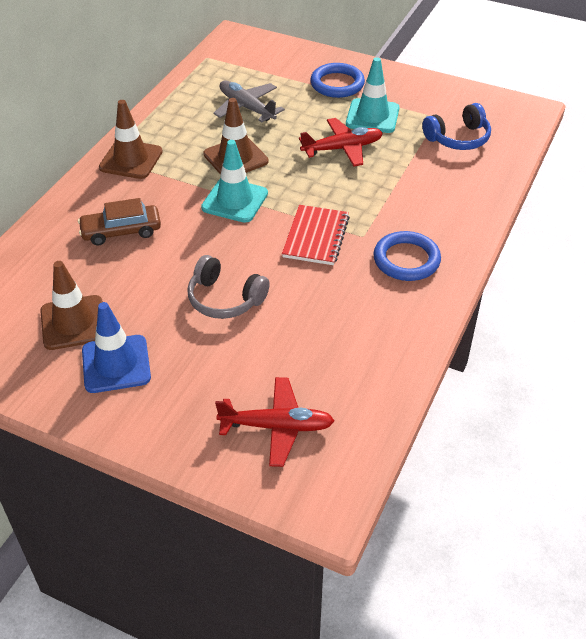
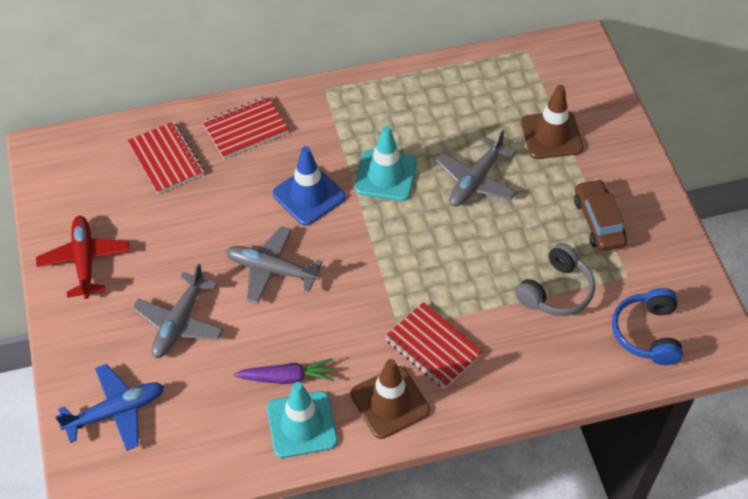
blue plane: none = 0 -> [55,364,164,451] = 1
blue ring: [310,63,365,98] [373,231,441,281] = 2 -> none = 0
brown traffic cone: [40,261,103,350] [99,100,163,179] [203,98,268,175] = 3 -> [351,359,430,439] [521,85,583,159] = 2
grey plane: [213,80,285,122] = 1 -> [132,263,223,358] [226,226,322,304] [435,130,516,206] = 3
purple carrot: none = 0 -> [234,358,334,384] = 1
red notebook: [282,205,350,265] = 1 -> [128,121,204,194] [203,96,289,159] [385,302,483,389] = 3
red plane: [215,377,335,467] [299,118,383,167] = 2 -> [36,216,130,299] = 1

